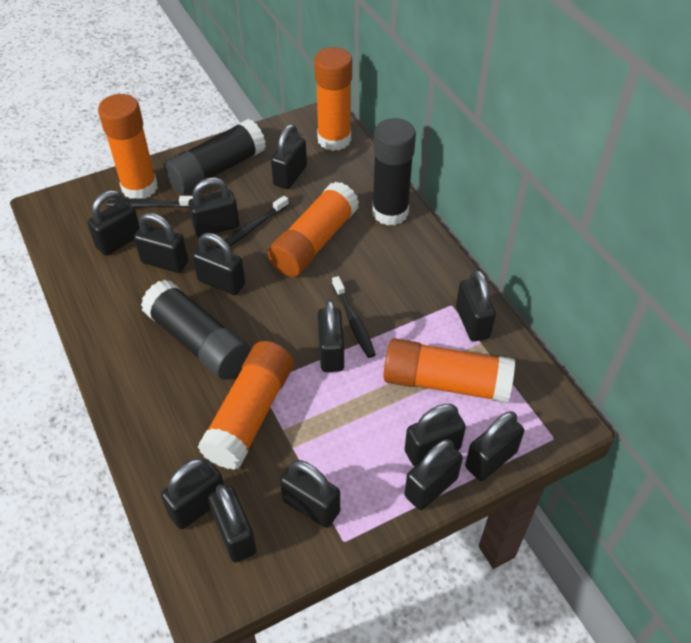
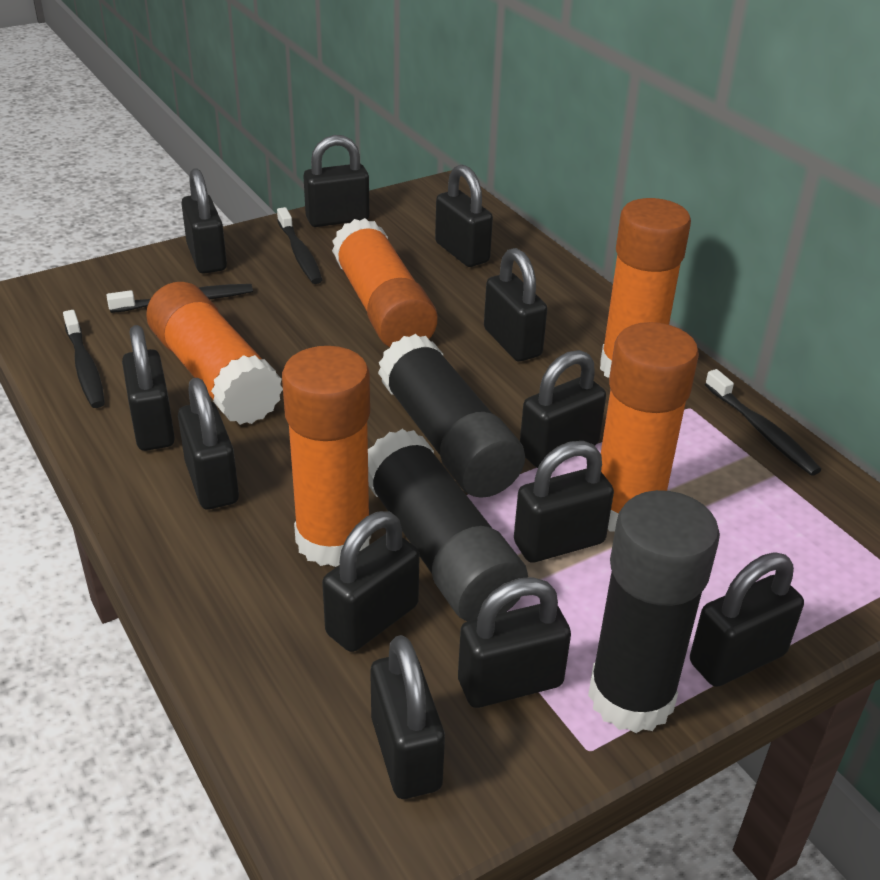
black padlock: [87,190,140,255] [134,213,188,273] [161,459,224,529] [188,177,239,237] [192,233,245,295] [208,484,256,563] [271,124,307,189] [280,460,340,528] [318,299,344,372] [405,404,466,467] [405,439,463,510] [456,269,496,341] [465,411,524,481] = 13 -> [122,325,175,451] [178,378,239,510] [181,168,227,274] [303,135,369,227] [322,511,420,652] [370,635,445,799] [435,165,493,267] [458,577,571,708] [484,248,547,361] [514,441,614,563] [520,350,606,468] [690,552,804,687] = 12
black toothbrush: [106,196,193,208] [216,196,289,249] [332,276,376,358] = 3 -> [63,310,105,408] [106,284,253,313] [277,207,322,284] [705,369,821,476] = 4

